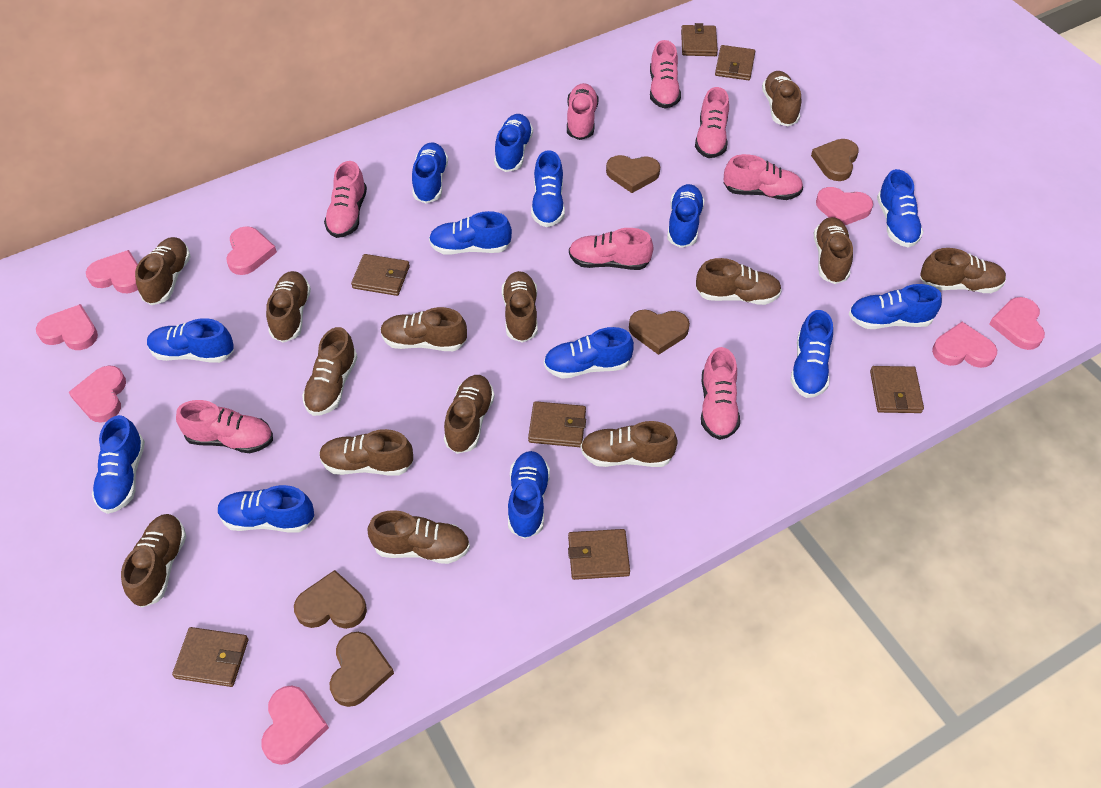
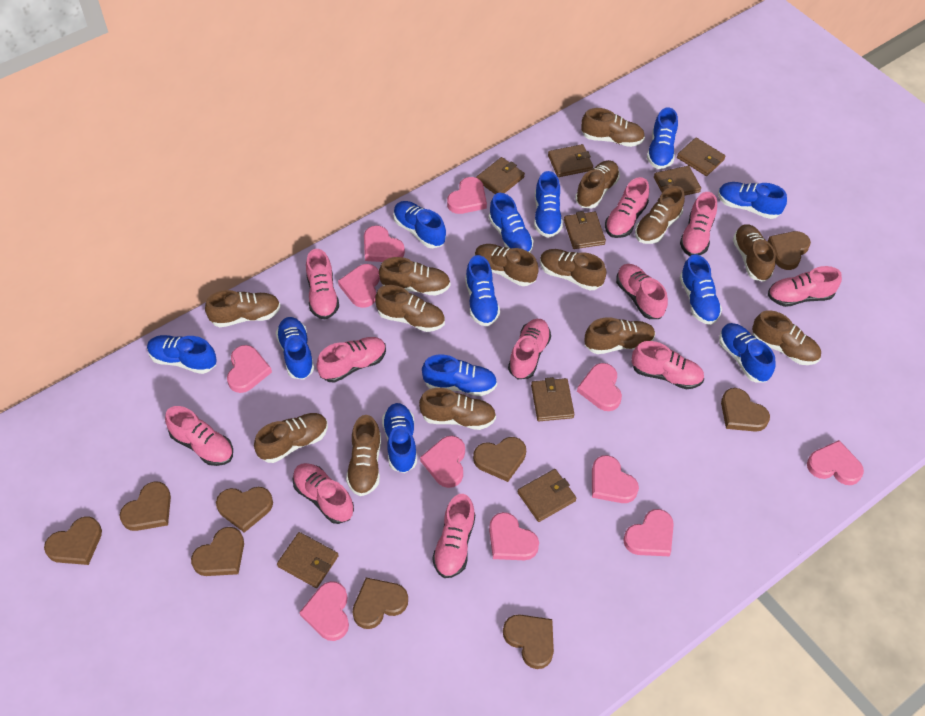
blue shoe: [92,415,145,514] [147,318,234,363] [218,485,314,533] [412,142,448,204] [429,211,512,255] [494,114,533,172] [508,451,550,539] [531,150,565,227] [544,327,634,379] [667,184,705,248] [790,310,833,398] [849,284,942,329] [877,169,923,248] = 13 -> [147,335,217,374] [276,317,314,380] [382,403,417,473] [393,201,446,248] [422,355,497,396] [465,255,500,326] [489,193,534,252] [534,171,563,238] [647,107,678,169] [680,254,722,325] [718,182,787,219] [719,323,775,382] = 12
brown heart: [294,570,367,629] [330,632,394,707] [606,155,660,193] [629,310,690,355] [811,139,859,181] = 5 -> [44,517,102,565] [119,481,171,531] [191,527,244,576] [216,487,273,533] [352,578,408,629] [473,437,526,482] [503,614,554,669] [721,388,770,432] [768,231,811,270] = 9
brown wallet: [172,627,248,687] [351,254,410,296] [528,401,586,447] [568,529,630,580] [681,23,718,56] [715,45,755,80] [870,366,924,413] = 7 -> [277,532,339,588] [476,157,525,194] [518,469,577,522] [531,377,575,421] [548,144,593,177] [564,211,606,249] [654,166,701,196] [677,138,726,176] = 8
pink heart: [36,304,98,350] [68,366,126,423] [86,250,138,293] [226,226,277,275] [261,685,329,765] [816,187,873,225] [932,322,997,368] [989,297,1045,350] = 8 -> [227,345,272,393] [299,581,349,641] [338,264,380,308] [364,225,405,262] [420,436,465,488] [447,177,487,214] [489,512,539,560] [577,363,622,411] [592,455,639,503] [623,509,674,556] [807,440,864,485] = 11
pink shoe: [176,400,273,453] [324,161,367,238] [567,83,599,140] [569,228,653,270] [650,40,681,108] [695,87,729,158] [701,347,740,440] [724,154,803,200] = 8 -> [165,406,233,466] [292,463,354,524] [306,249,339,319] [316,337,386,383] [432,494,475,578] [508,319,551,379] [605,177,649,238] [616,264,668,319] [632,341,704,389] [680,192,717,256] [768,266,842,307] = 11

